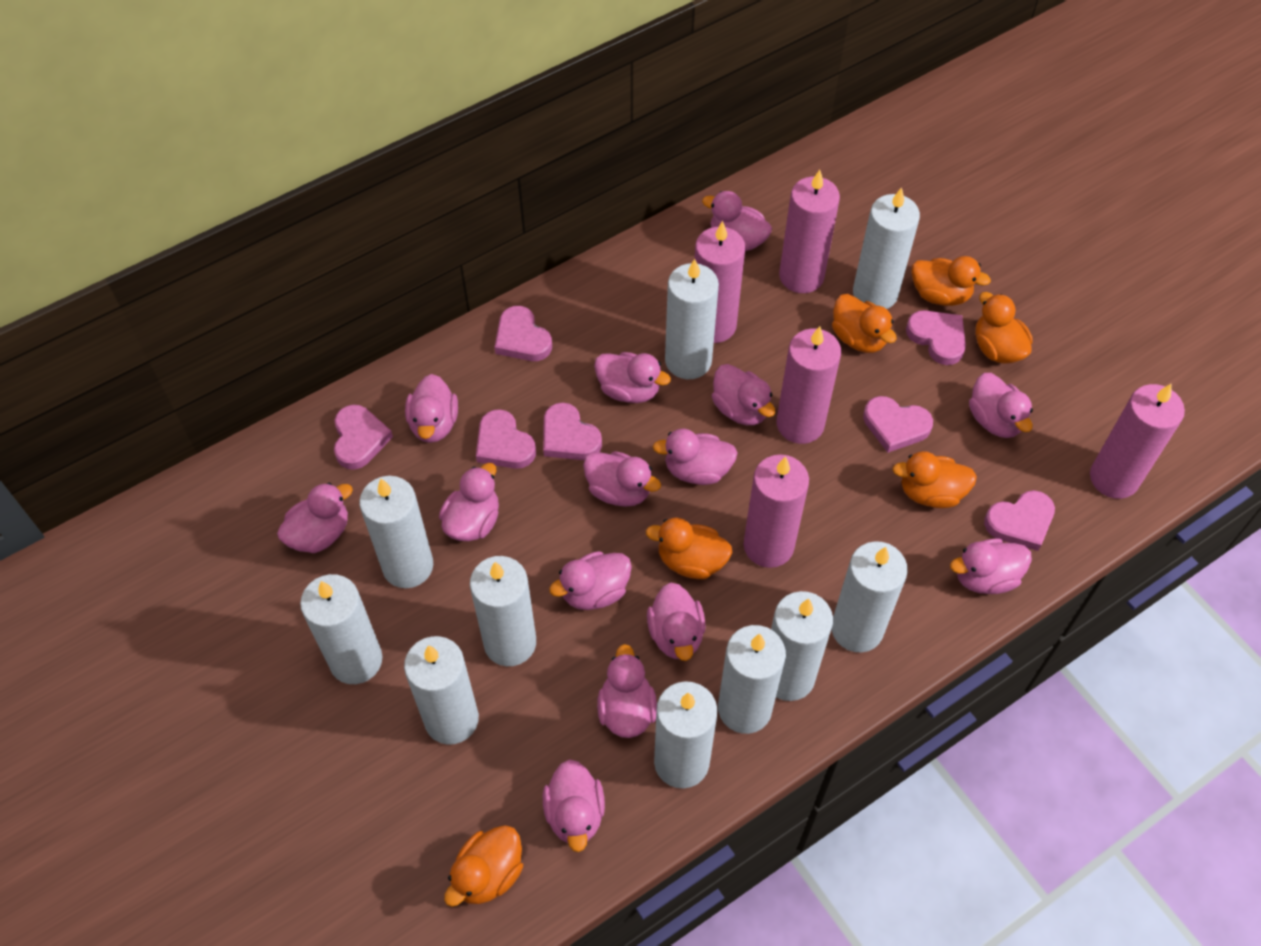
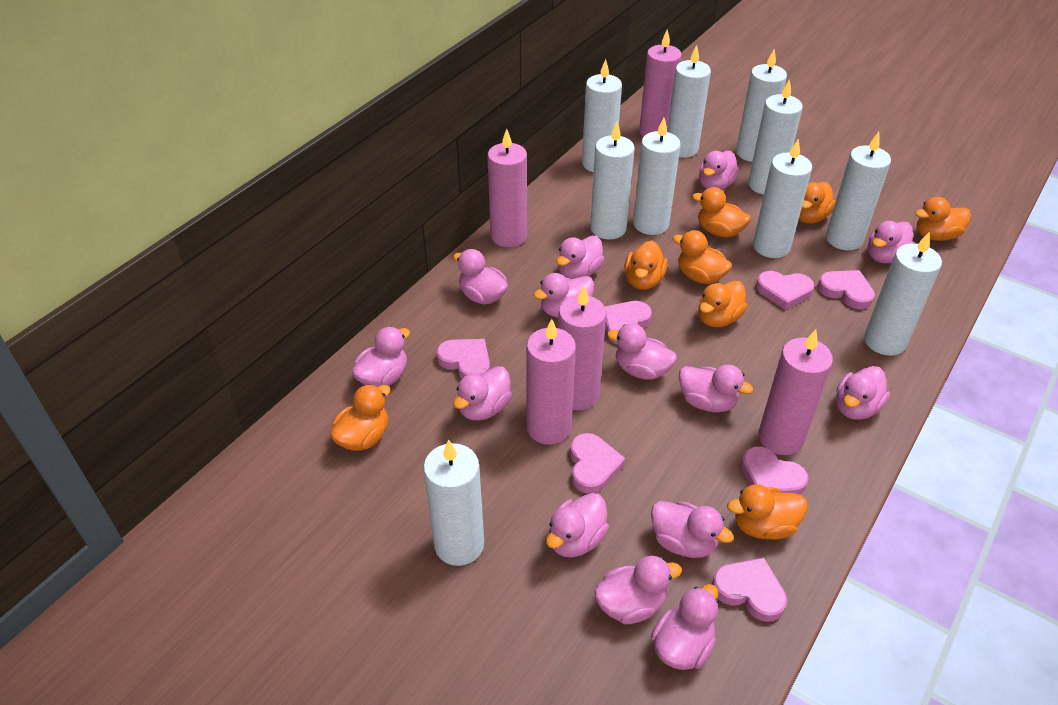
orange duck: [444,825,523,907] [646,518,732,579] [832,294,897,353] [892,451,977,508] [912,256,991,306] [976,292,1033,364] = 6 -> [330,384,391,451] [624,241,668,290] [673,230,732,284] [692,187,751,237] [698,281,747,328] [727,484,808,540] [799,182,836,223] [915,197,971,241] = 8

